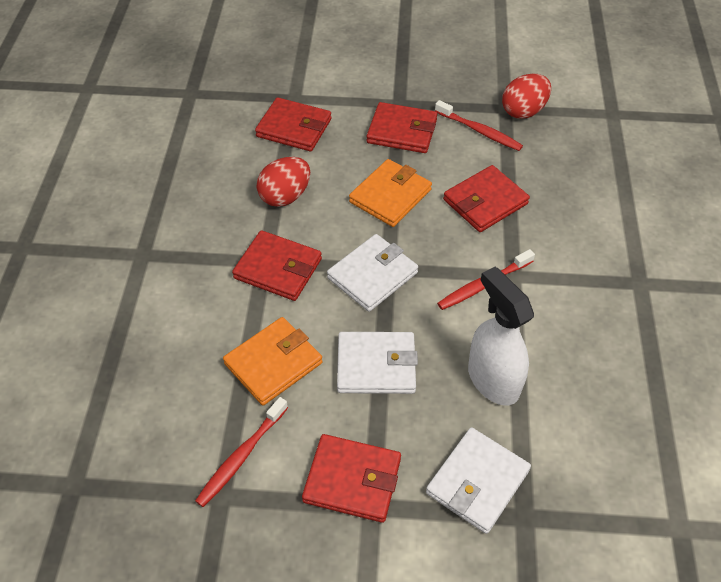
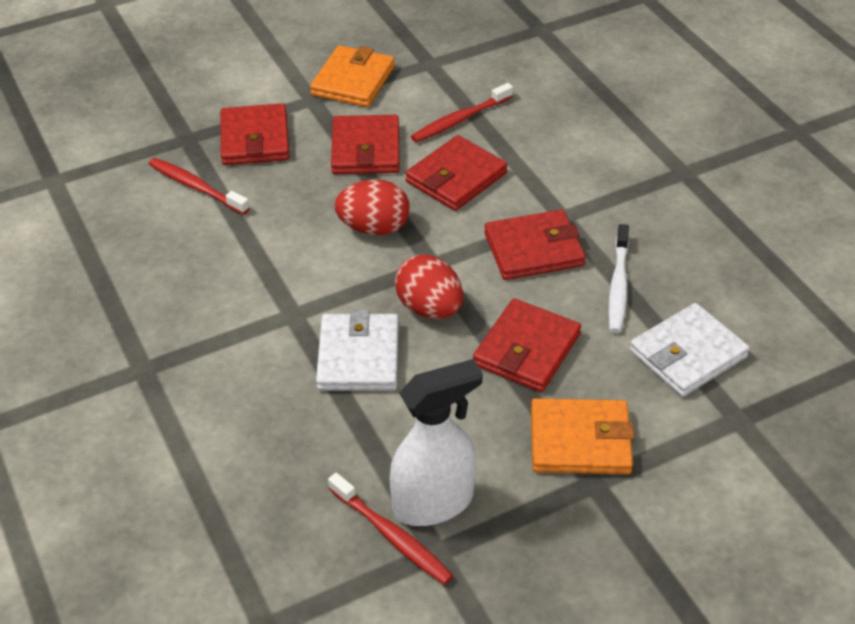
white toothbrush: none = 0 -> [608,224,629,333] = 1
white wallet: [327,234,418,312] [337,332,418,394] [426,427,531,534] = 3 -> [316,309,399,391] [629,303,750,397] = 2

